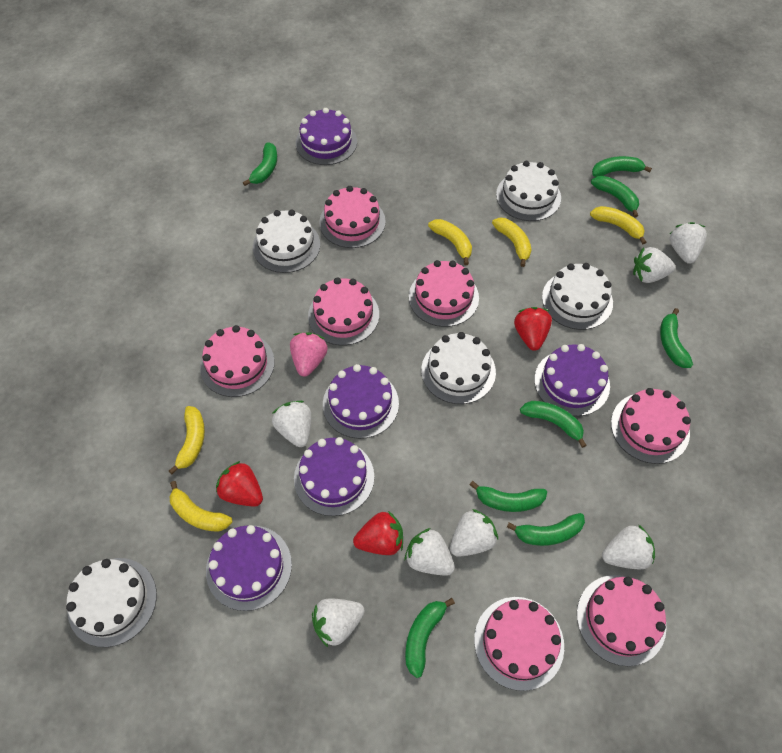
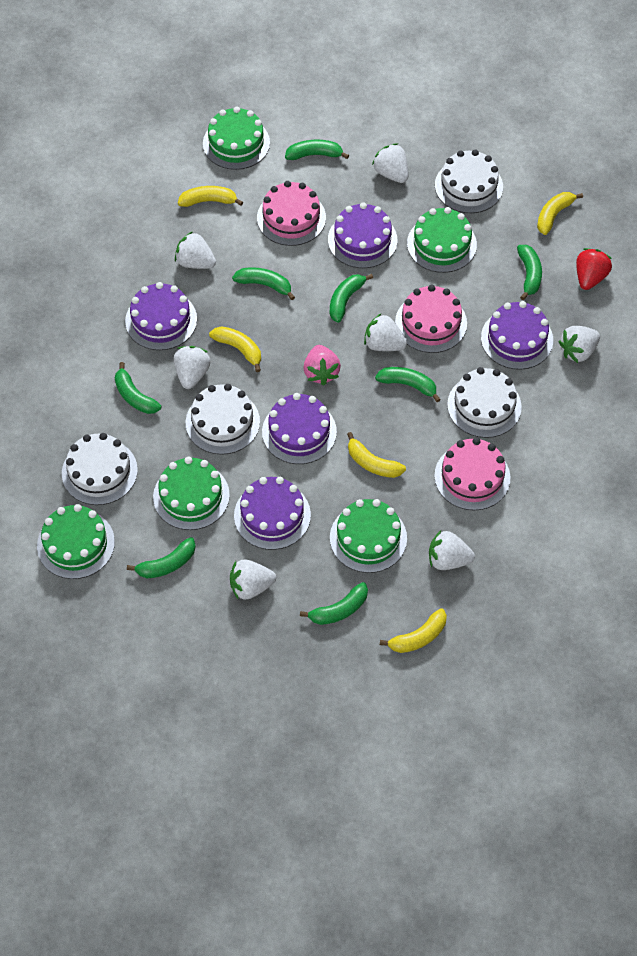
green cake: none = 0 -> [37,504,115,579] [153,457,230,530] [203,107,270,170] [330,499,407,573] [407,207,477,273] = 5
pink cake: [200,325,275,397] [308,277,379,345] [319,186,386,248] [409,260,479,327] [474,597,564,691] [577,575,667,666] [611,388,691,464] = 7 -> [257,181,326,246] [395,285,467,353] [434,438,510,510] = 3
red strawberry: [216,461,263,507] [353,511,403,555] [514,307,552,351] = 3 -> [576,248,612,290] = 1
white cake: [66,558,157,647] [253,210,320,273] [421,332,496,404] [496,161,561,221] [542,263,613,330] = 5 -> [62,433,138,505] [186,384,260,455] [435,149,503,213] [447,367,522,438] = 4

